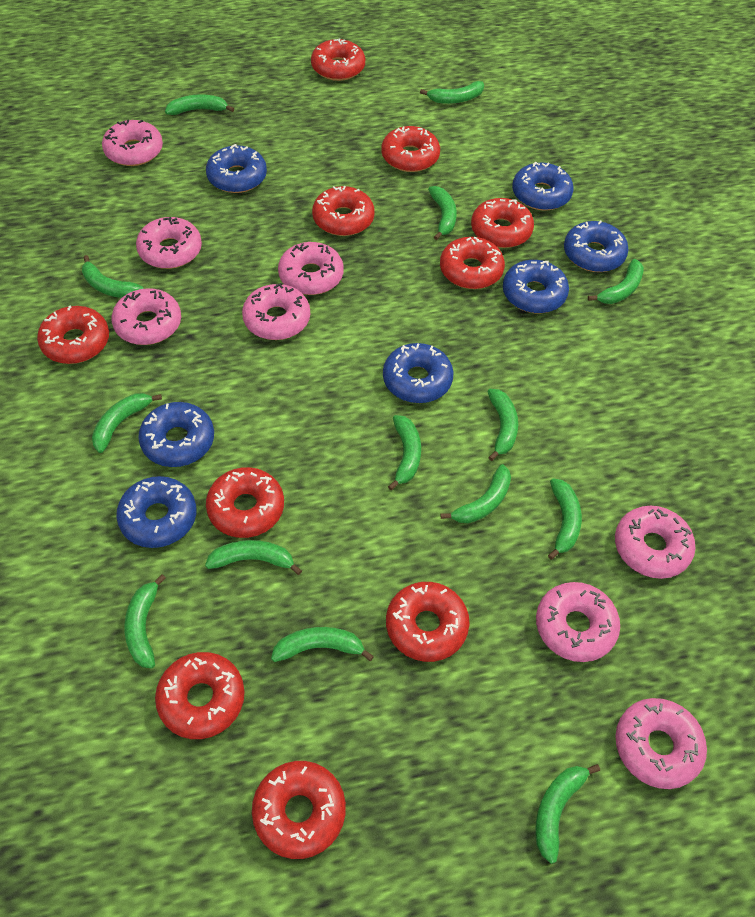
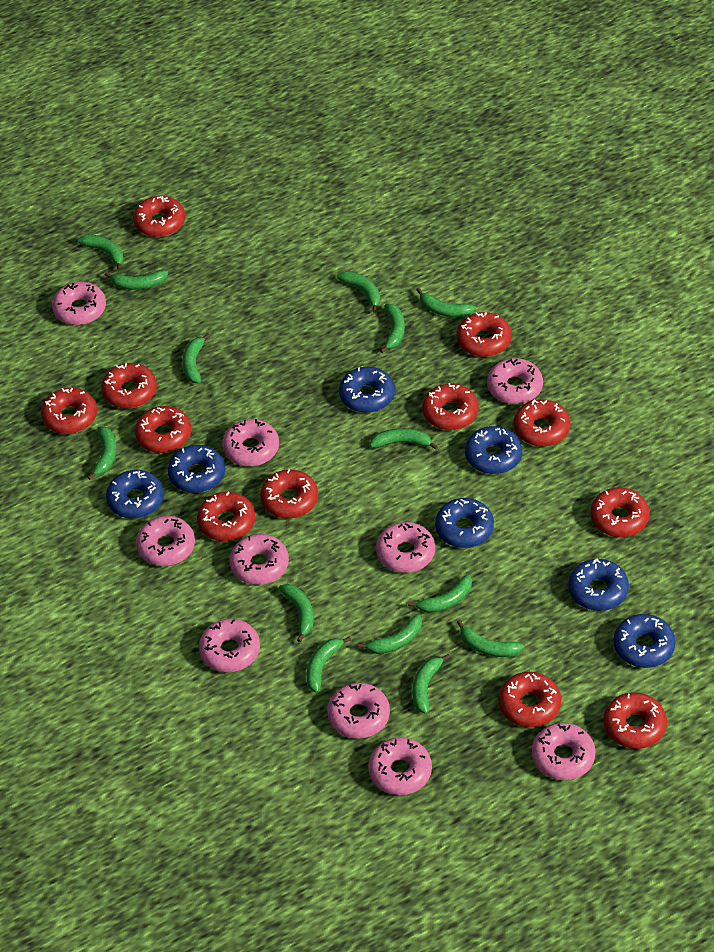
pink donut: [102,119,163,166] [111,288,181,345] [136,217,202,269] [242,283,310,340] [278,242,344,295] [536,582,620,662] [615,506,696,579] [615,698,707,789] = 8 -> [52,282,106,325] [136,516,195,566] [199,619,260,672] [222,419,279,466] [229,534,289,585] [327,683,390,739] [368,737,432,795] [376,522,435,573] [487,358,543,404] [532,723,595,780] = 10
red donut: [37,305,109,364] [155,652,245,739] [206,467,284,538] [252,761,346,859] [311,39,365,81] [312,186,375,236] [381,126,440,172] [386,582,470,662] [440,237,505,289] [471,198,534,248] = 10 -> [41,388,97,434] [101,363,157,409] [133,196,185,237] [135,406,191,453] [197,492,255,541] [260,470,318,519] [422,383,479,430] [457,312,512,357] [499,672,561,727] [514,399,571,447] [590,487,650,537] [604,692,667,749] = 12

